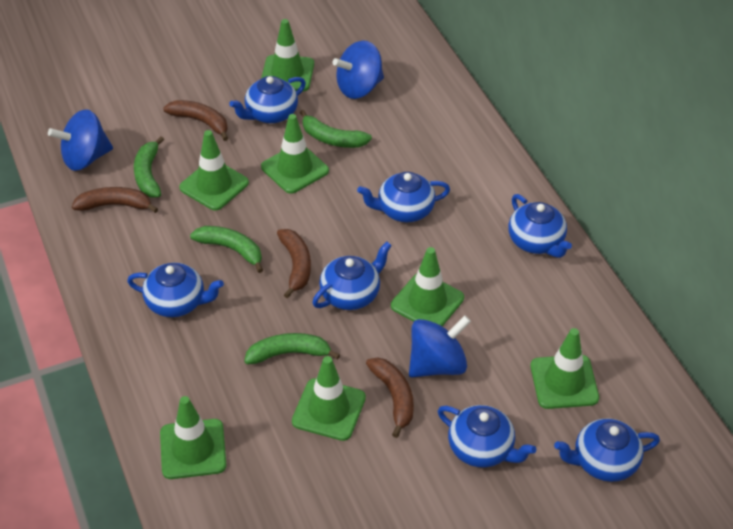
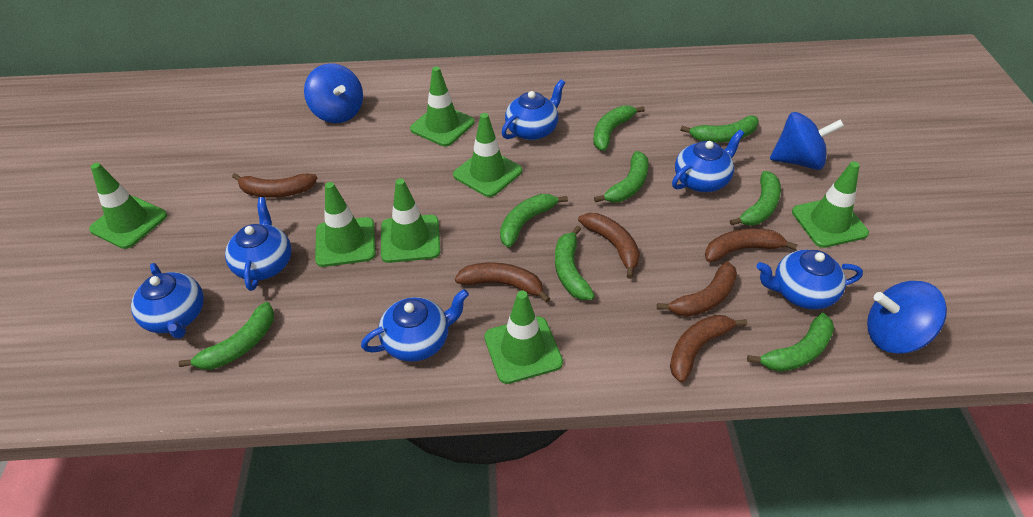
blue teapot: [127,263,224,317] [229,76,306,123] [312,241,392,310] [357,172,450,222] [438,405,536,468] [508,194,572,258] [554,418,660,482] = 7 -> [131,263,204,339] [225,197,291,291] [361,289,469,362] [502,80,565,140] [672,130,744,192] [756,250,863,310] = 6
brown banana: [72,187,158,213] [163,100,228,141] [277,229,311,298] [366,357,414,438] = 4 -> [232,173,317,198] [455,263,550,303] [578,213,640,279] [657,261,737,317] [670,315,747,383] [705,228,798,262] = 6
green banana: [134,136,164,198] [190,226,263,273] [244,333,340,364] [300,110,372,148] = 4 -> [178,302,274,370] [500,194,568,248] [555,226,595,300] [593,106,645,151] [594,151,649,203] [681,115,759,143] [730,171,781,226] [747,313,834,372] = 8

